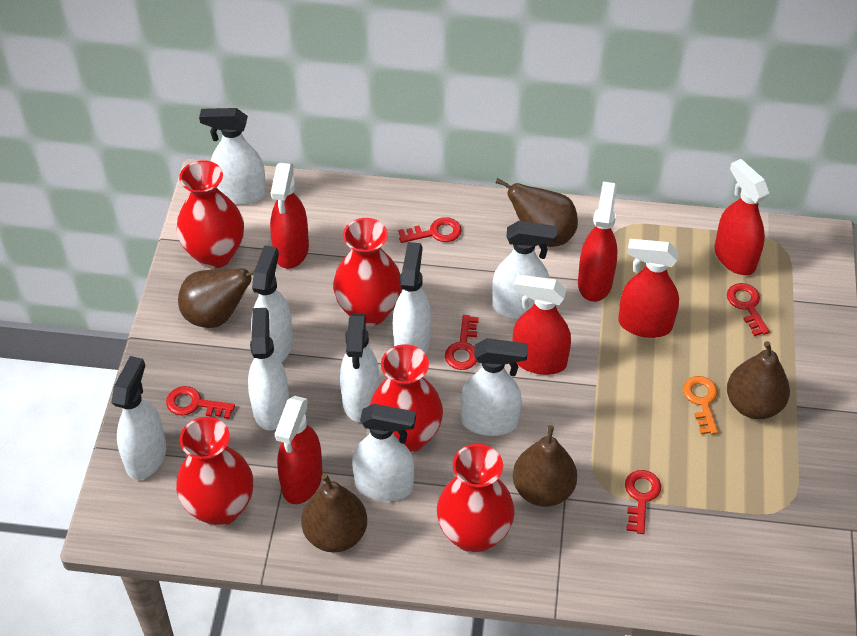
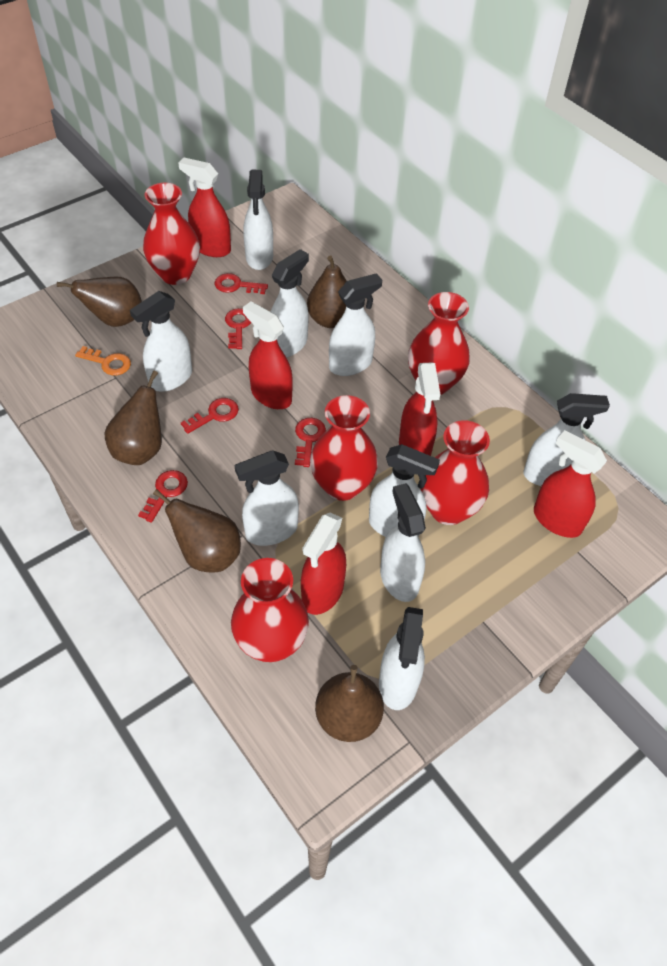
red spray bottle: [270,163,309,269] [275,396,323,504] [513,274,571,375] [578,182,618,302] [618,239,679,338] [714,159,769,275] = 6 -> [178,158,231,257] [243,301,293,409] [301,512,346,615] [399,363,440,456] [534,430,607,538] = 5

